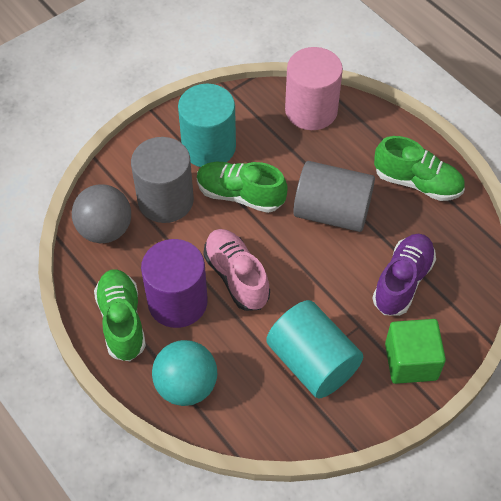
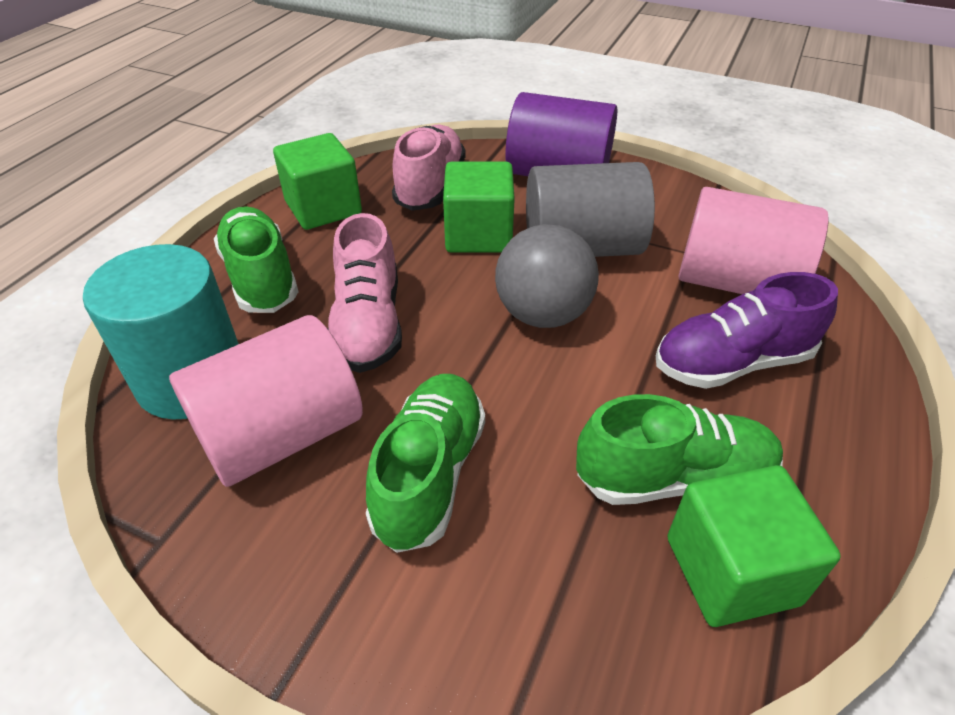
green cube: [385,319,446,384] = 1 -> [273,133,362,230] [443,162,515,253] [667,465,841,627] = 3
grey cylinder: [131,137,194,223] [293,161,375,232] = 2 -> [526,162,655,257] = 1
pink cylinder: [285,47,343,130] = 1 -> [169,315,363,487] [678,187,828,294] = 2
pink shoe: [203,229,270,311] = 1 -> [328,213,402,373] [392,125,466,211] = 2
turquoise ball: [152,340,217,406] = 1 -> none = 0
turquoise cylinder: [178,84,236,167] [266,300,363,399] = 2 -> [83,244,239,419] = 1

